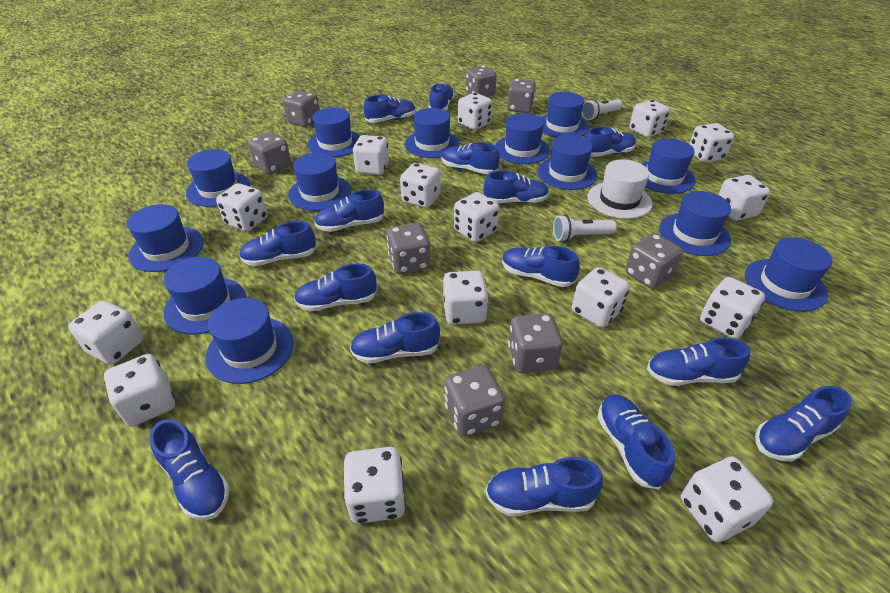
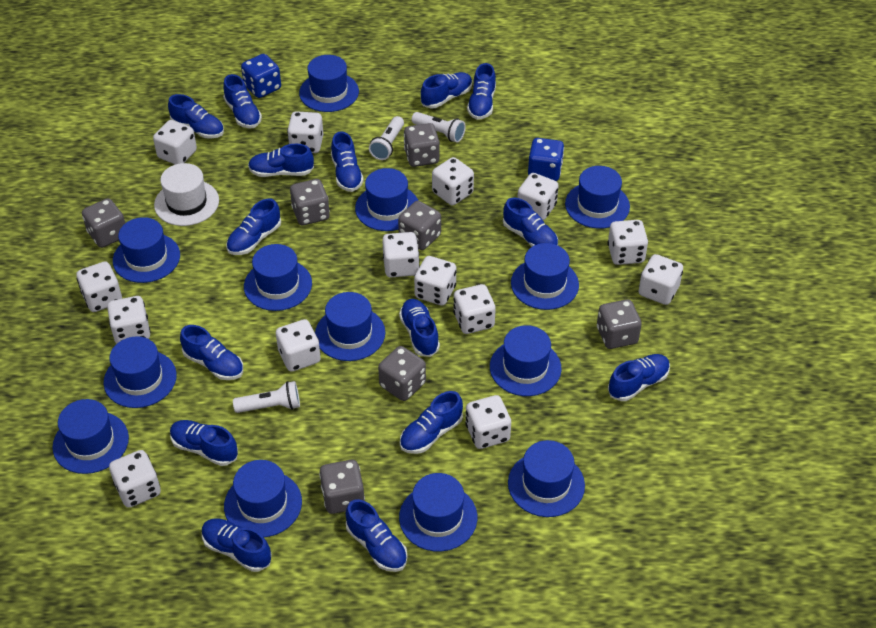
blue dice: none = 0 -> [241,54,281,98] [528,138,564,181] = 2
grey dice: [248,132,291,174] [283,90,319,127] [386,223,430,274] [444,365,505,437] [465,65,497,97] [507,79,536,113] [508,313,563,373] [625,233,683,289] = 8 -> [82,198,125,248] [290,179,330,225] [319,460,365,514] [378,346,426,401] [398,201,441,250] [404,123,440,167] [597,299,642,349] = 7
white dice: [68,301,143,365] [104,354,175,426] [216,183,268,231] [343,447,406,524] [353,135,389,175] [400,163,441,208] [443,270,489,325] [454,192,499,242] [458,93,492,130] [572,267,630,328] [629,100,670,137] [681,456,773,542] [690,123,734,163] [700,277,765,339] [718,175,770,221] = 15 -> [76,261,122,312] [107,296,151,344] [109,450,161,508] [153,120,197,165] [276,319,321,372] [287,111,323,153] [382,232,420,277] [414,256,456,306] [432,157,474,205] [453,284,496,334] [465,395,511,449] [517,173,559,220] [608,220,648,265] [639,254,683,305] = 14
white flashlight: [553,214,617,242] [582,99,623,120] = 2 -> [233,381,300,413] [369,116,404,160] [412,112,466,143] = 3

